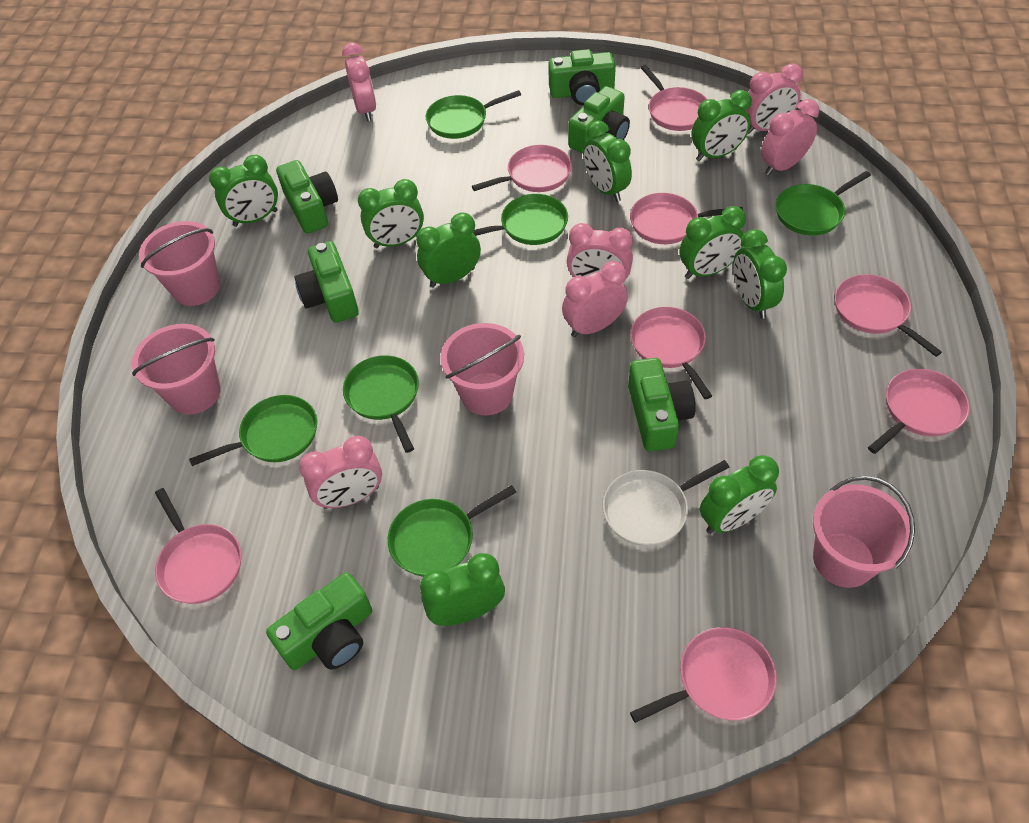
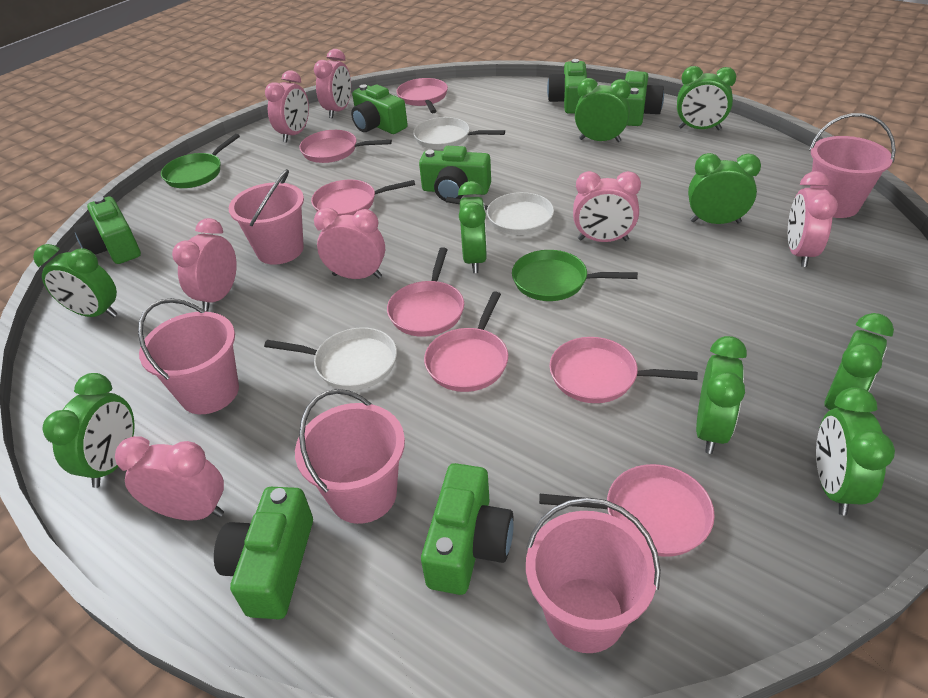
green camera: [266,572,372,670] [276,160,338,234] [294,241,359,323] [548,49,616,106] [568,86,630,153] [628,358,696,452] = 6 -> [73,196,141,264] [214,487,313,619] [351,84,408,134] [419,146,491,201] [421,463,513,595] [547,59,587,114] [625,71,664,126] = 7
green pan: [189,395,317,466] [343,355,419,453] [388,485,516,577] [426,90,521,139] [473,194,568,245] [776,171,871,236] = 6 -> [161,134,240,188] [512,250,638,301] = 2
pink bucket: [132,324,221,415] [139,221,220,306] [441,323,524,415] [813,476,915,588] = 4 -> [138,298,239,414] [229,169,304,265] [295,389,405,524] [526,497,661,653] [809,113,896,218] = 5
pink clock: [299,436,382,509] [342,43,376,121] [562,261,628,337] [567,223,633,280] [744,63,803,134] [761,99,819,176] = 6 -> [115,436,224,521] [172,218,237,312] [265,70,309,142] [314,49,351,118] [314,208,385,279] [573,171,641,242] [788,171,838,267] = 7
pink pan: [155,488,241,604] [472,145,572,192] [630,193,743,244] [630,307,712,399] [630,627,777,723] [640,65,707,131] [835,275,942,357] [868,369,969,454] = 8 -> [299,130,392,163] [311,180,415,216] [387,247,464,337] [396,78,448,113] [424,291,508,392] [539,464,715,557] [549,337,698,403] = 7
white pan: [603,460,730,546] = 1 -> [264,327,397,390] [413,117,505,150] [446,192,554,235] = 3

